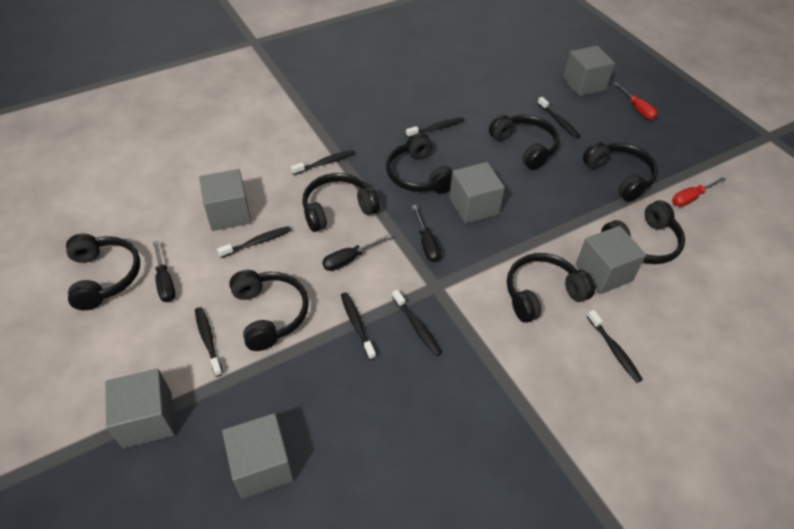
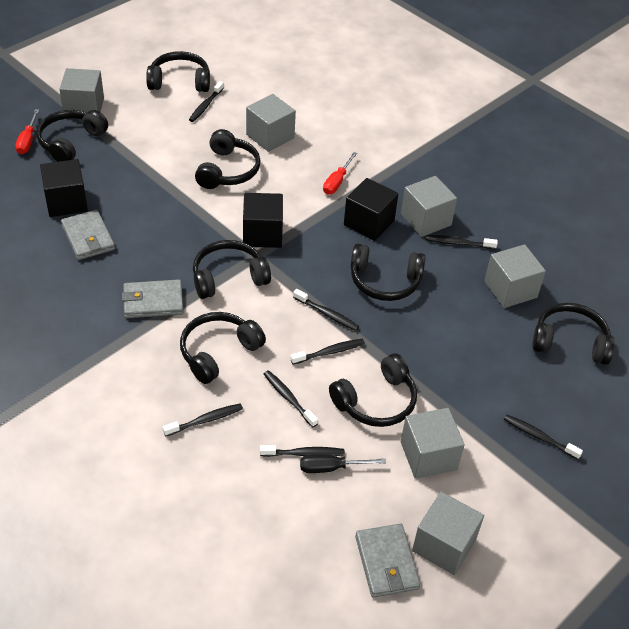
black cube: none = 0 -> [40,159,88,217] [243,193,283,248] [344,178,398,241] = 3
black screwdriver: [153,241,175,302] [322,234,391,271] [412,205,441,262] = 3 -> [300,454,386,473] = 1
grey wallet: none = 0 -> [61,210,115,260] [122,279,183,318] [355,524,420,597] = 3

